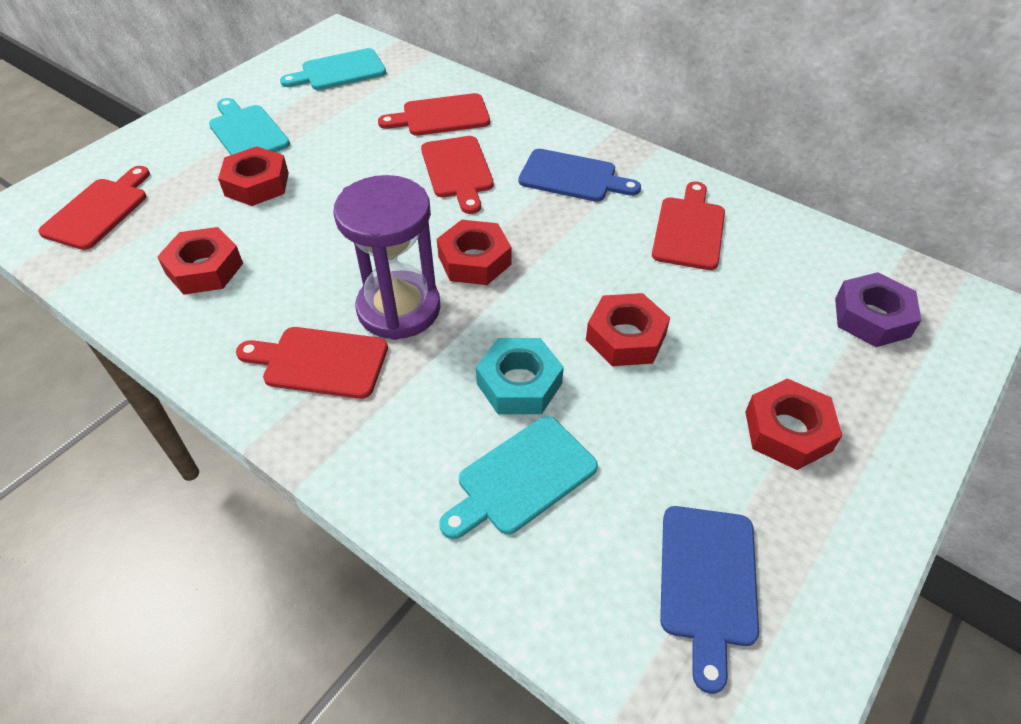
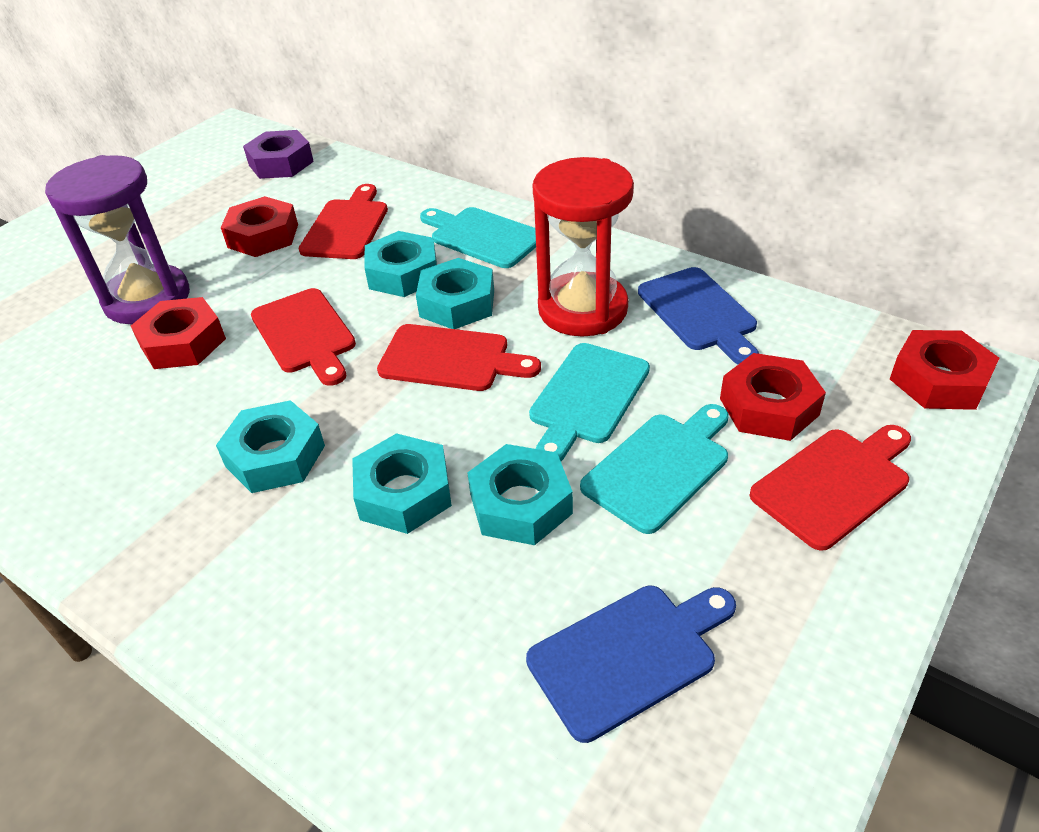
red cutting board: [38,166,150,250] [236,327,388,399] [378,93,490,136] [421,136,494,214] [652,181,725,270] = 5 -> [251,288,356,386] [298,184,388,259] [377,324,541,391] [749,425,911,551] = 4
red hourglass: none = 0 -> [532,157,634,337] = 1
red nut: [157,227,243,295] [218,146,289,206] [437,220,511,285] [586,293,670,366] [745,378,842,470] = 5 -> [131,297,226,369] [221,196,298,257] [720,353,826,441] [890,330,999,410] = 4
turquoise nut: [476,338,564,414] = 1 -> [216,400,325,493] [352,433,452,534] [364,231,437,297] [416,258,494,329] [467,444,573,545] = 5

